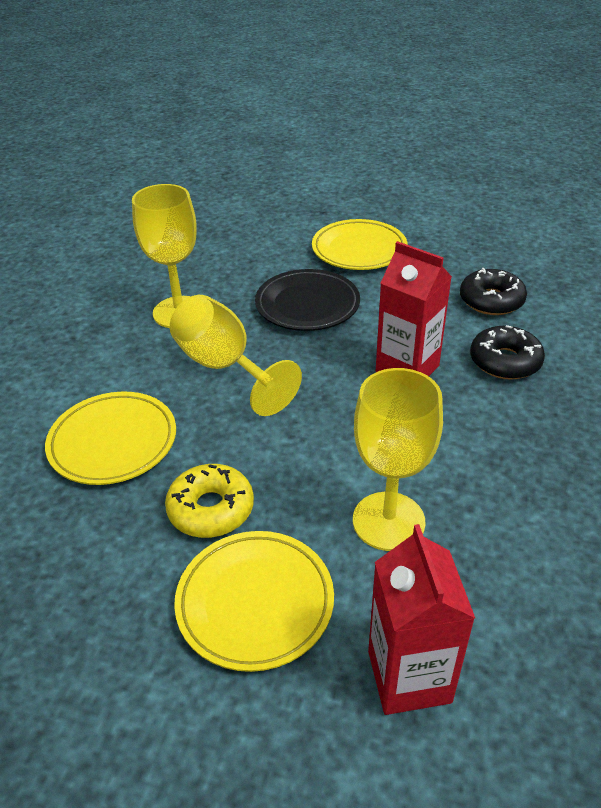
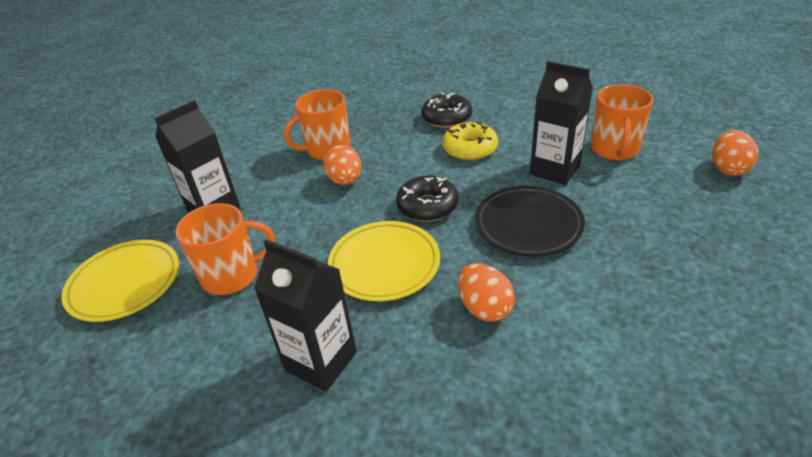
black carton: none = 0 -> [154,100,240,213] [254,239,357,391] [530,61,593,185] = 3
orange egg: none = 0 -> [323,145,361,185] [458,263,515,322] [712,130,758,176] = 3
orange mug: none = 0 -> [175,203,275,295] [284,89,351,160] [590,84,653,160] = 3
red carton: [368,524,475,715] [376,241,452,376] = 2 -> none = 0
yellow goblet: [132,184,197,328] [170,295,302,416] [353,368,443,551] = 3 -> none = 0
yellow plate: [45,392,176,485] [174,531,334,672] [312,219,407,270] = 3 -> [61,240,179,322] [328,221,440,301] = 2

